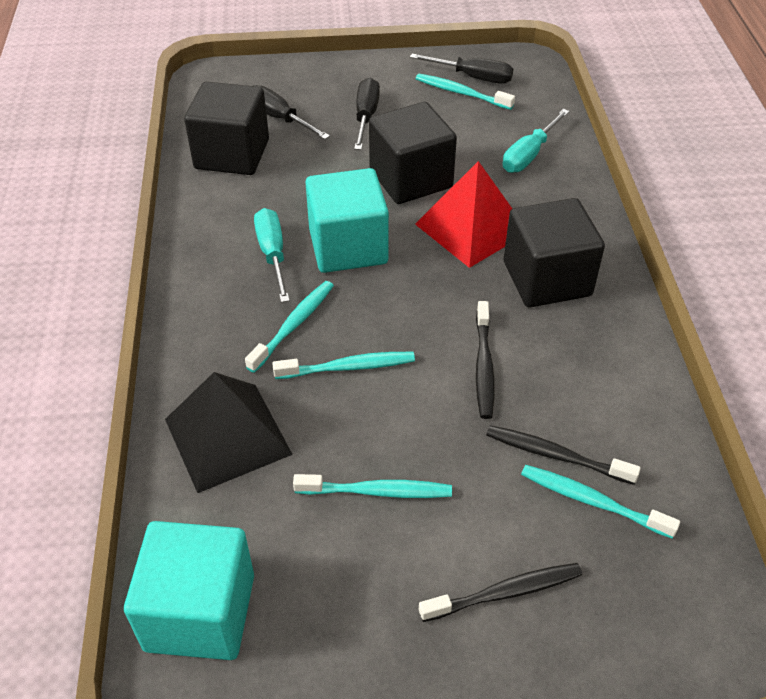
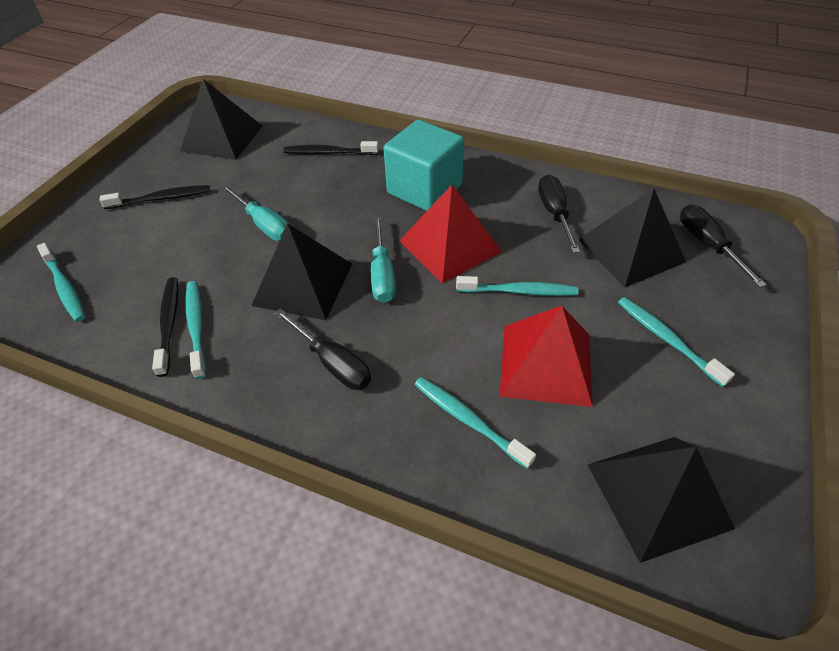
black cube: [184,82,269,175] [369,102,457,204] [504,198,605,307] = 3 -> none = 0
black pyramid: [165,372,293,493] = 1 -> [180,79,262,160] [251,223,352,320] [578,189,686,287] [588,437,735,563] = 4
red pyramid: [415,161,512,268] = 1 -> [399,185,502,284] [500,306,593,407] = 2
turquoise cube: [124,521,254,660] [305,168,389,273] = 2 -> [383,120,464,211] = 1

